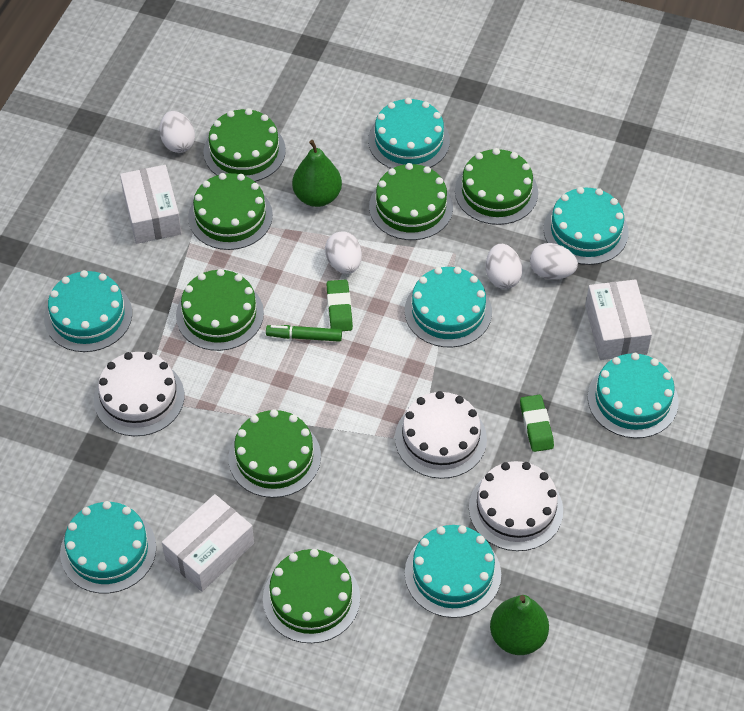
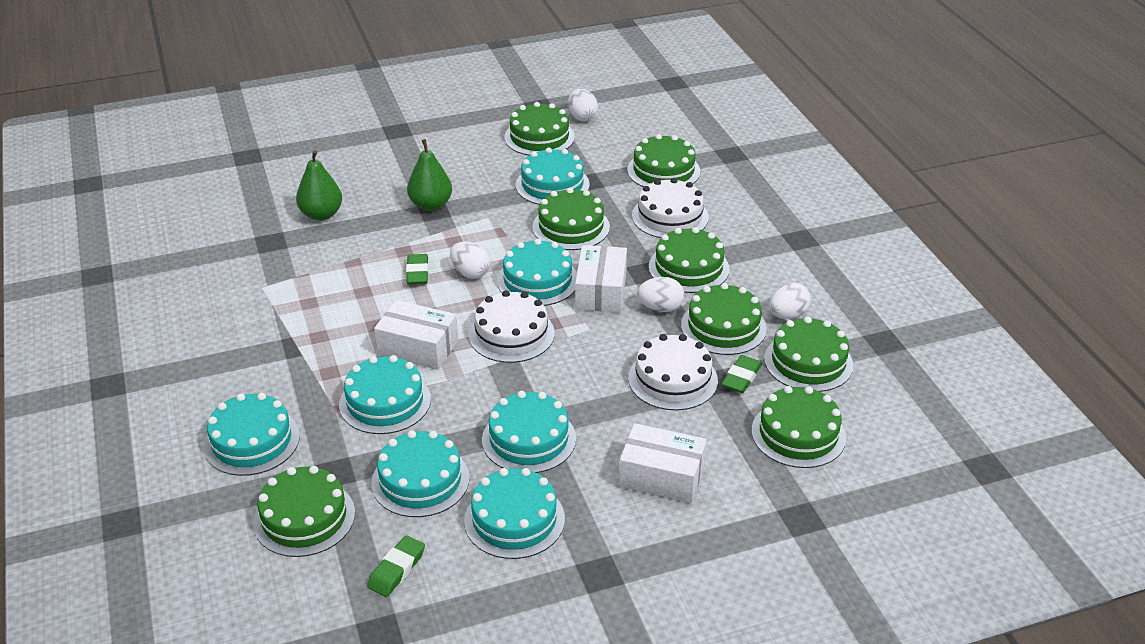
green cake: [176,269,264,351] [188,173,273,250] [204,108,286,182] [228,409,321,498] [263,549,360,643] [369,163,453,240] [455,148,538,225] = 7 -> [253,466,355,557] [504,102,575,155] [532,188,610,250] [627,134,700,187] [649,227,730,293] [681,283,767,355] [751,386,846,468] [764,316,853,392] = 8
green eraser: [326,280,353,331] [520,395,554,452] = 2 -> [367,535,425,597] [406,254,429,285] [722,355,762,393] = 3
green marker: [266,325,342,342] = 1 -> none = 0

